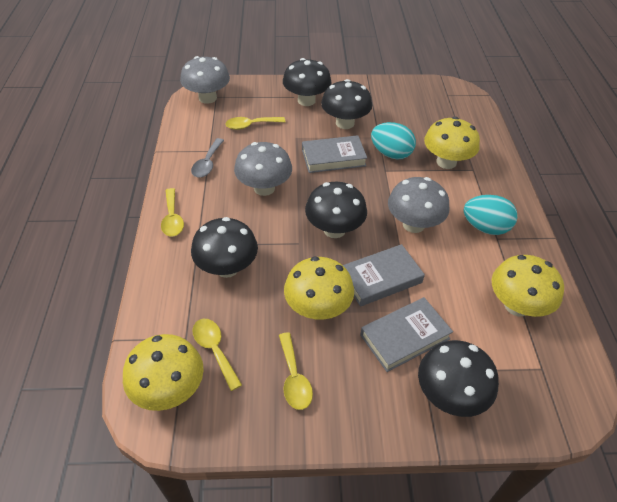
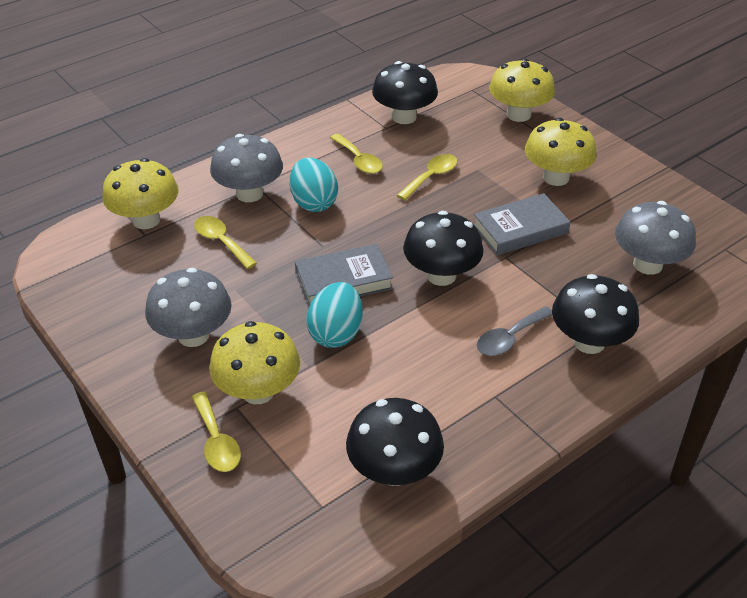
black mushroom: [191,217,258,278] [283,58,331,106] [305,182,367,238] [321,79,372,129] [418,340,499,417] = 5 -> [346,398,444,486] [372,61,438,124] [403,211,484,286] [552,274,639,354] = 4
grey book: [302,135,367,173] [343,244,425,307] [360,297,453,372] = 3 -> [295,244,393,307] [474,193,570,255] = 2

